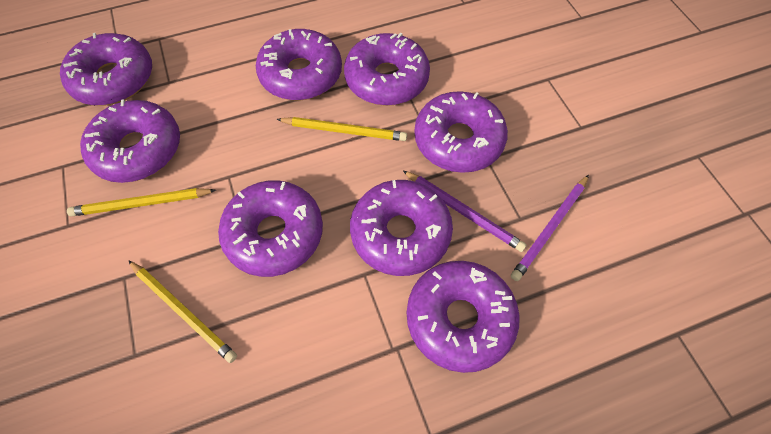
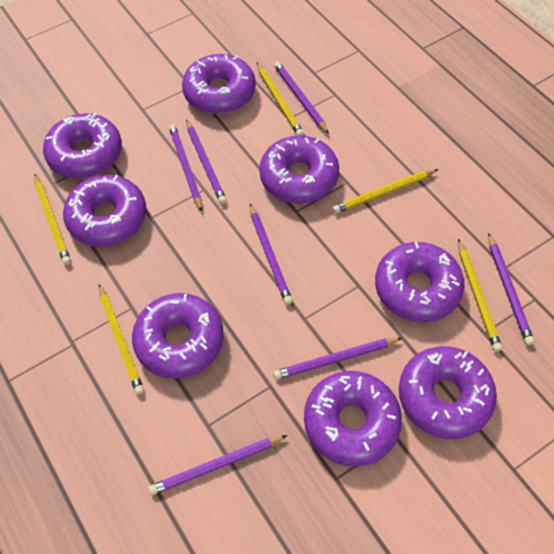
purple pencil: [403,171,527,252] [511,175,589,281] = 2 -> [148,435,288,495] [169,124,202,212] [186,119,227,204] [250,204,293,305] [273,338,402,380] [274,61,329,134] [488,233,534,345] = 7
yellow pencil: [67,188,216,217] [128,260,237,363] [277,117,407,141] = 3 -> [34,174,71,265] [99,284,144,395] [257,63,304,136] [332,169,438,213] [458,239,502,352] = 5

